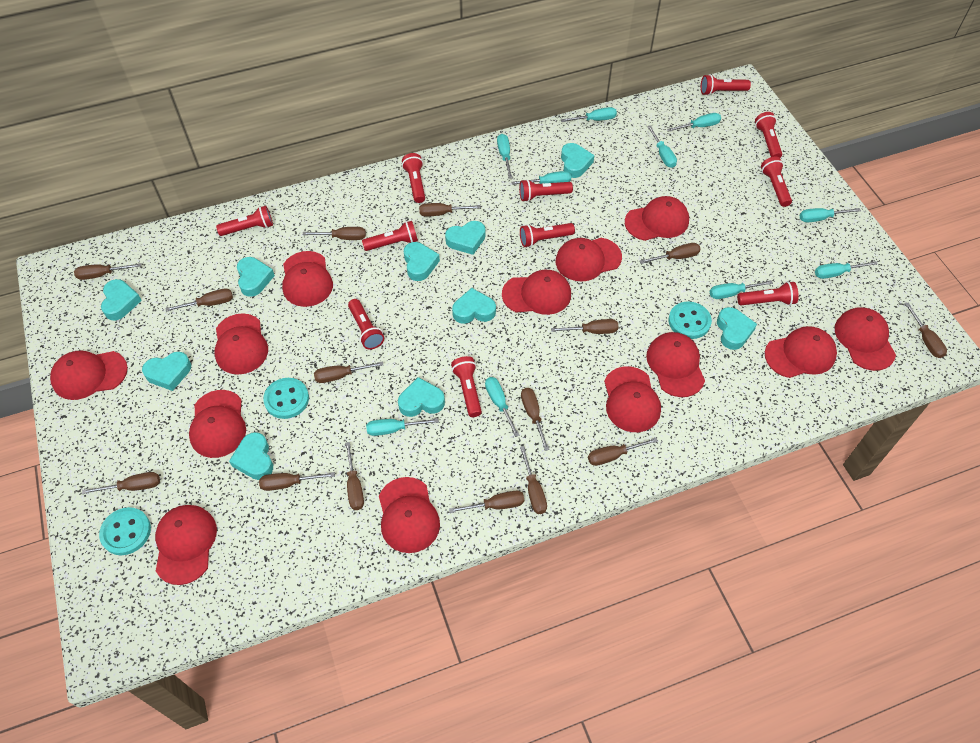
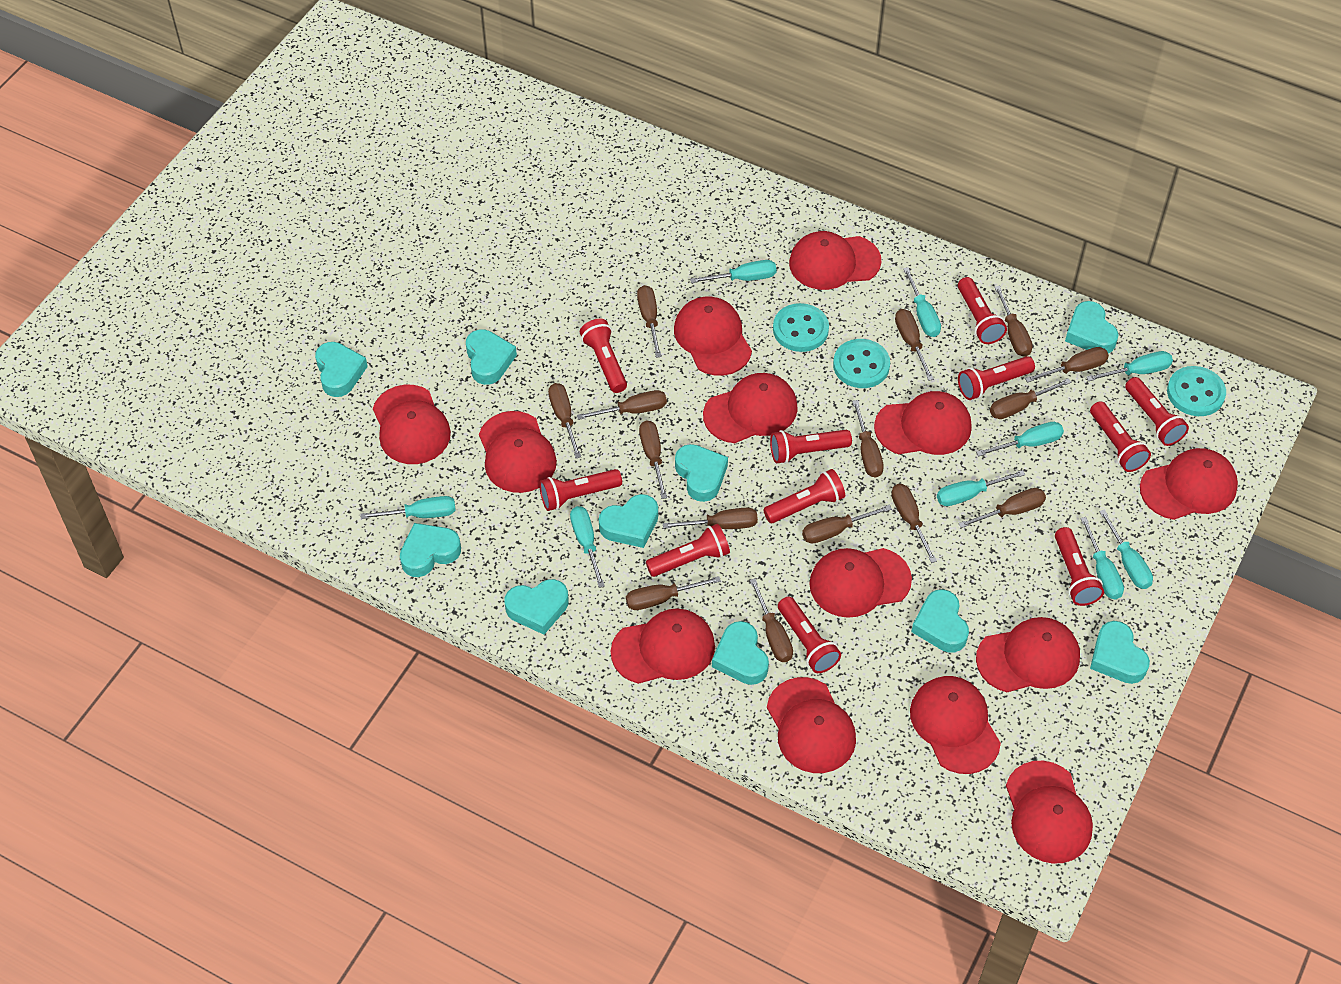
turquoise screwdriver: [366,418,439,436] [485,377,519,437] [497,134,512,179] [511,171,571,185] [561,107,617,122] [647,125,677,168] [667,113,721,132] [710,280,773,299] [799,208,861,222] [815,261,877,279] = 10 -> [360,496,456,519] [570,506,605,588] [690,260,777,283] [903,267,941,337] [937,470,1025,506] [976,422,1064,456] [1080,517,1124,599] [1087,351,1173,381] [1099,509,1153,589] = 9

